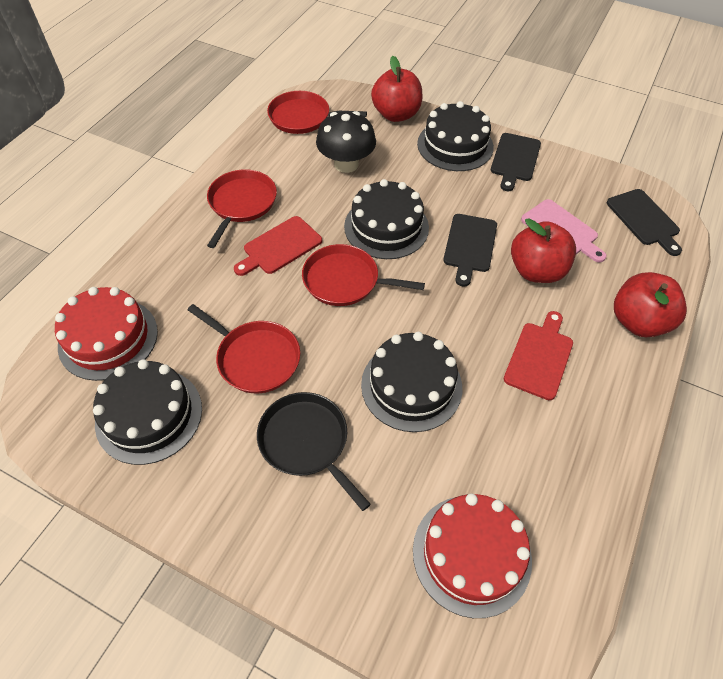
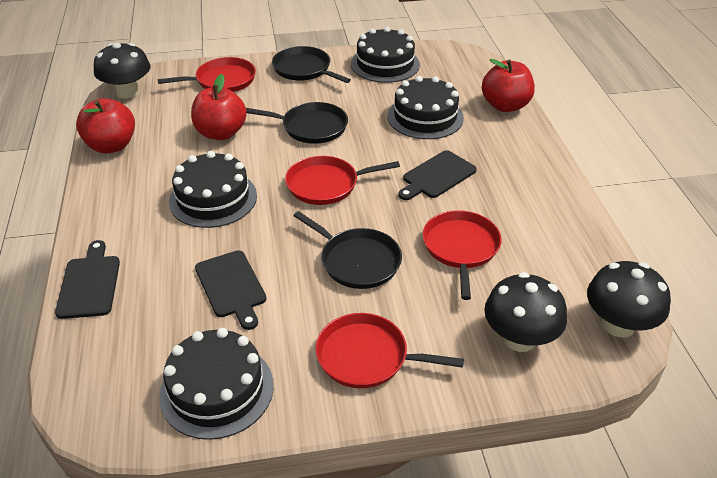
black mushroom: [316,111,376,173] = 1 -> [94,43,151,99] [485,272,567,352] [587,261,671,338] = 3
black pan: [257,392,371,511] = 1 -> [246,102,348,144] [272,46,351,83] [294,211,402,289] = 3
pink cutting board: [521,199,607,262] = 1 -> none = 0
red cake: [55,287,158,381] [413,493,532,618] = 2 -> none = 0
red cutting board: [234,216,322,276] [504,311,573,400] = 2 -> none = 0

